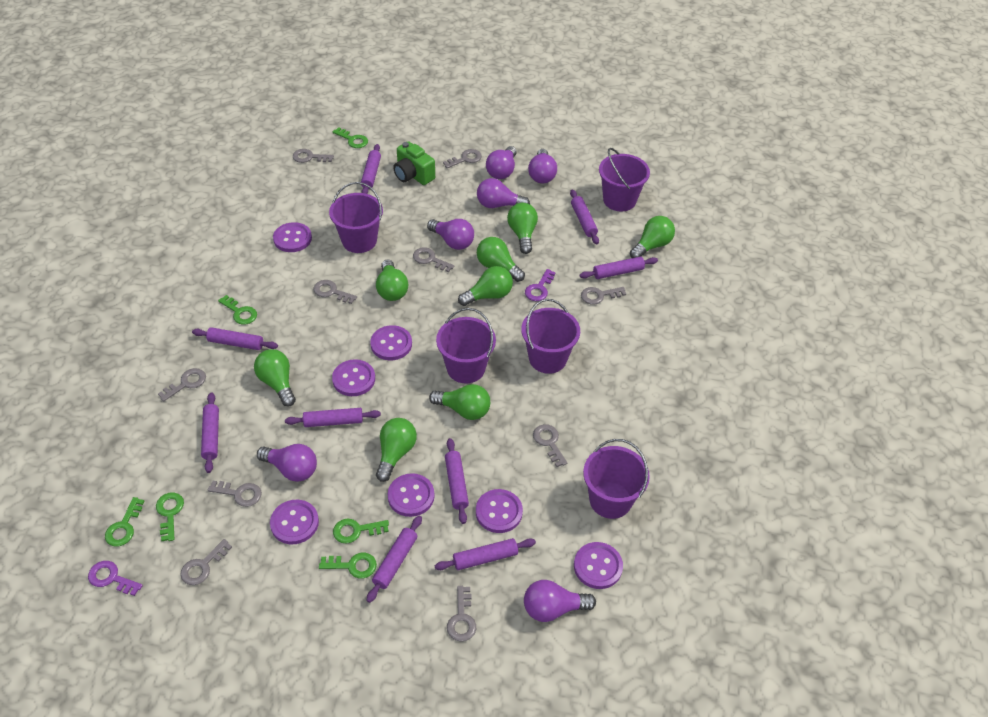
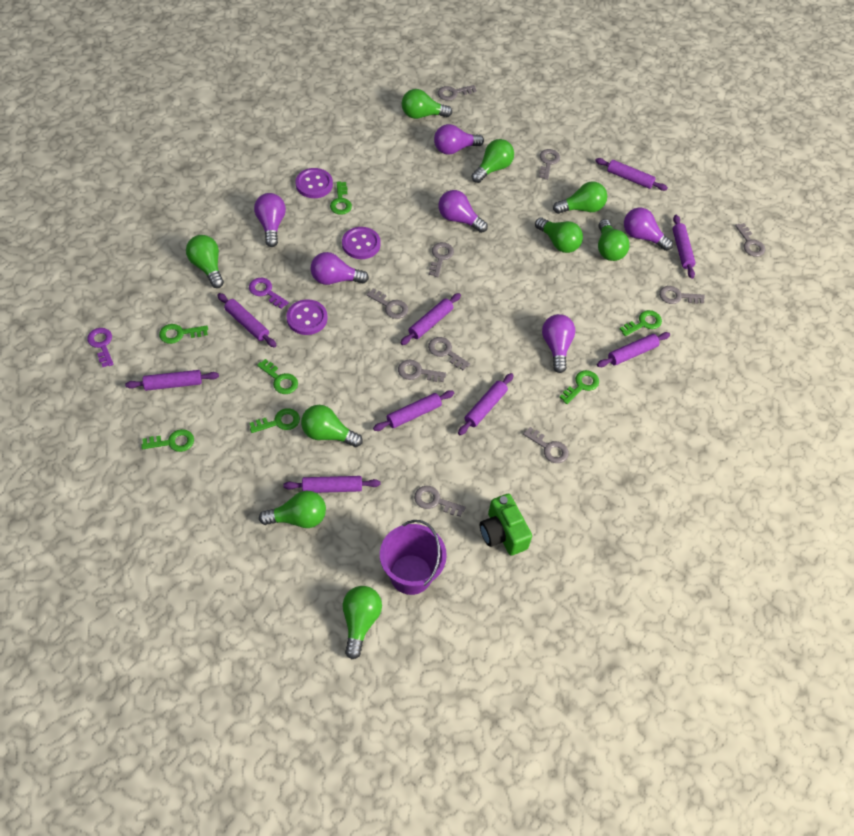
green key: [105,497,144,546] [156,492,184,541] [218,295,257,325] [319,553,377,578] [333,127,368,148] [333,519,389,544] = 6 -> [141,429,194,452] [159,324,208,344] [249,408,300,433] [257,359,298,394] [330,182,352,215] [559,370,599,404] [620,310,662,336] = 7
green light bulb: [254,349,296,407] [376,260,408,301] [376,418,417,482] [429,384,490,420] [458,266,513,306] [477,237,525,282] [507,203,538,254] [630,216,675,258] = 8 -> [186,235,224,288] [259,491,326,528] [301,405,363,447] [343,586,382,659] [402,89,452,119] [472,139,514,183] [535,217,583,253] [553,182,607,214] [598,219,630,261] = 9
purple bucket: [329,182,383,253] [436,308,496,383] [521,299,580,374] [583,439,650,519] [599,148,650,211] = 5 -> [380,520,447,595] = 1
purple button: [270,500,319,544] [273,222,312,252] [332,359,375,396] [370,325,412,360] [388,473,435,517] [476,489,523,533] [574,542,623,589] = 7 -> [286,299,328,335] [295,168,333,198] [342,227,381,259] = 3

